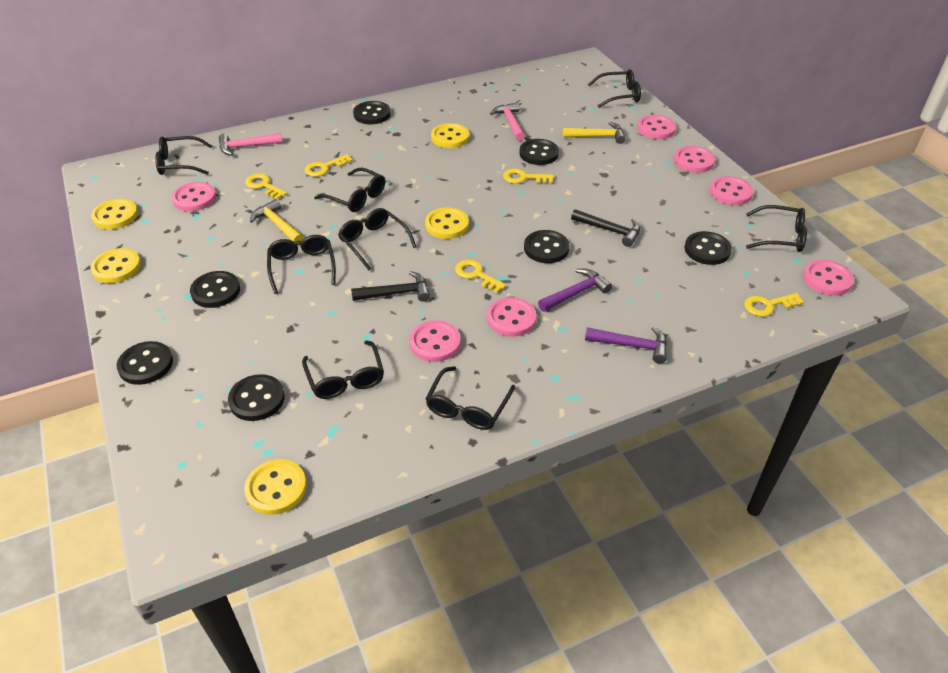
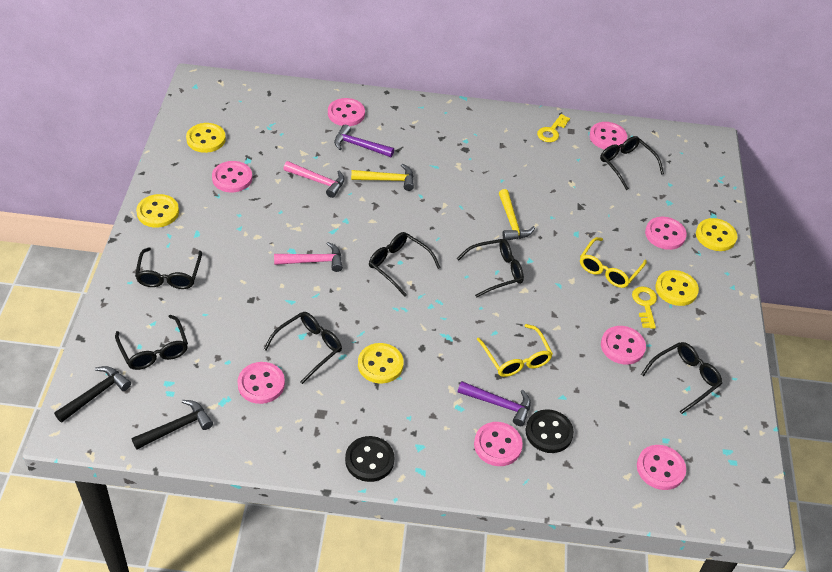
black button: [117,341,173,385] [190,271,240,308] [228,374,285,421] [353,101,391,124] [519,139,559,165] [524,230,570,263] [684,231,732,265] = 7 -> [345,436,394,482] [526,409,574,453] = 2
black glasses: [155,136,212,175] [267,235,336,294] [302,340,384,399] [314,168,385,212] [338,208,416,270] [426,366,515,430] [588,69,641,108] [746,205,807,252] = 8 -> [115,315,188,370] [135,247,202,289] [264,312,342,384] [369,232,441,297] [457,239,524,298] [600,136,664,190] [641,342,722,414] = 7
pink button: [172,182,216,211] [409,320,461,362] [487,297,536,337] [637,115,676,139] [674,146,715,173] [710,176,753,205] [803,260,854,296] = 7 -> [212,161,252,193] [237,362,285,404] [328,98,365,126] [474,422,523,466] [589,122,627,150] [601,326,646,365] [637,445,686,490] [645,217,687,250] = 8
yellow glasses: none = 0 -> [477,324,553,377] [580,237,647,288] = 2
yellow key: [245,174,287,199] [305,154,353,177] [455,260,506,293] [503,169,554,183] [744,293,804,316] = 5 -> [537,114,570,142] [632,286,657,329] = 2

